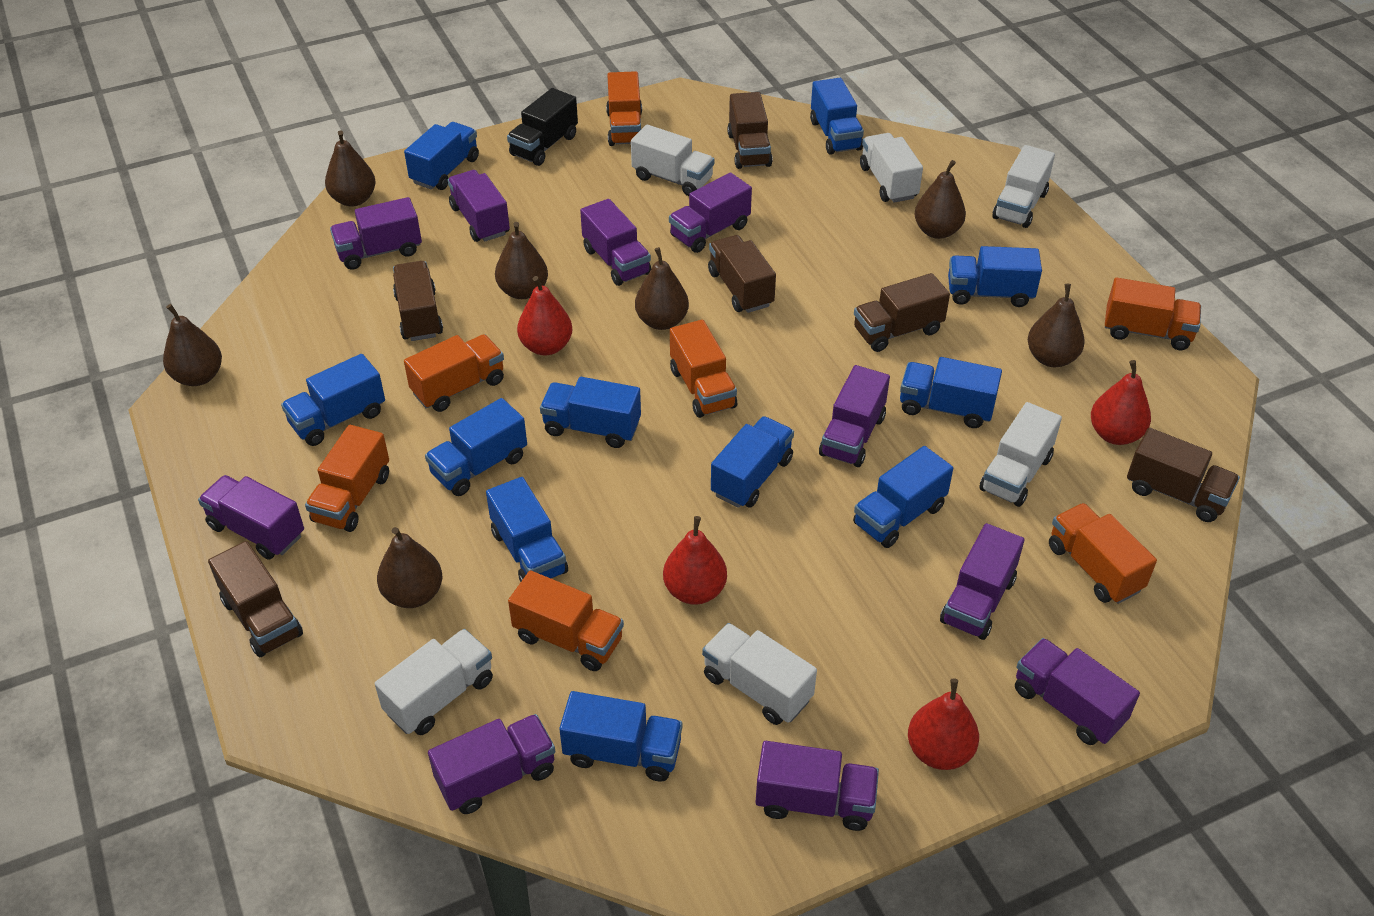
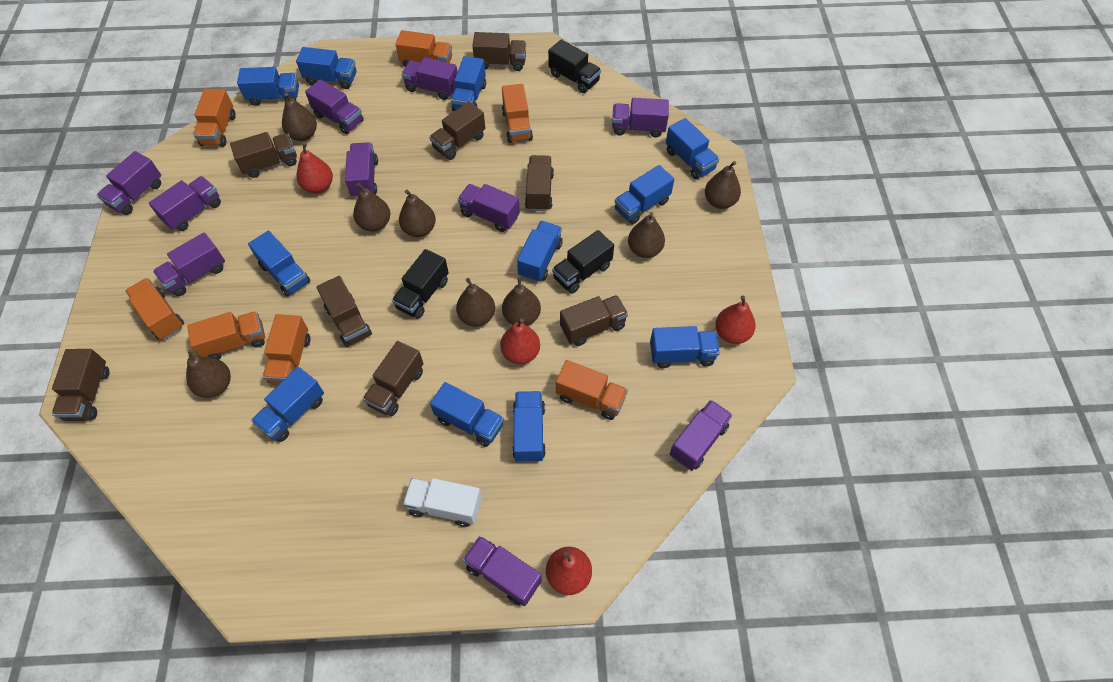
black truck: [507,88,578,166] = 1 -> [392,249,449,319] [548,39,601,93] [552,230,614,294] = 3
brown pear: [163,304,222,386] [325,130,376,207] [377,527,442,608] [495,222,548,299] [635,247,689,330] [914,160,966,239] [1028,284,1085,367] = 7 -> [186,349,231,398] [282,93,317,141] [353,183,390,232] [399,190,436,237] [456,278,495,326] [502,277,541,326] [628,212,665,258] [705,161,741,209] = 8
brown truck: [208,541,303,657] [393,261,443,341] [708,235,776,313] [727,92,773,169] [854,273,950,352] [1127,428,1240,522] = 6 -> [52,349,110,421] [230,132,297,178] [316,276,372,347] [363,341,423,416] [429,102,485,160] [472,32,526,71] [525,155,554,211] [560,295,628,346] = 8
white truck: [375,629,493,735] [631,125,714,196] [702,623,817,725] [860,133,923,203] [979,402,1062,507] [993,145,1055,228] = 6 -> [403,478,482,527] = 1

